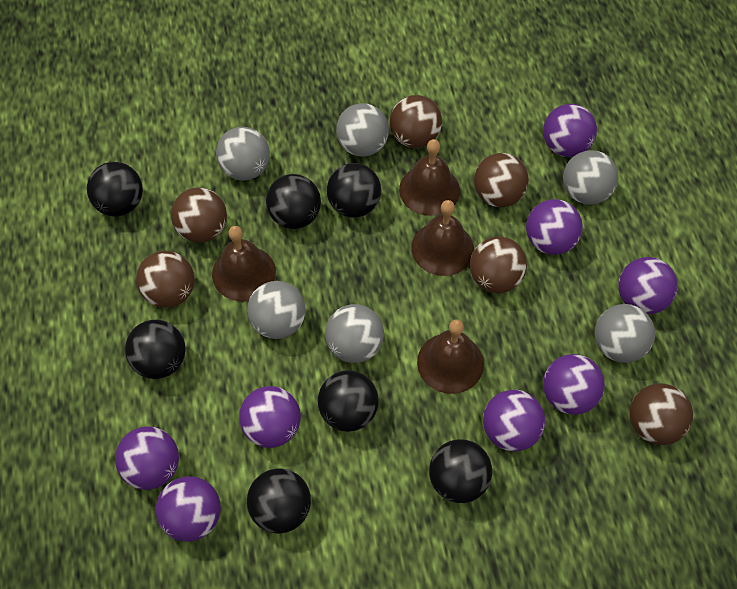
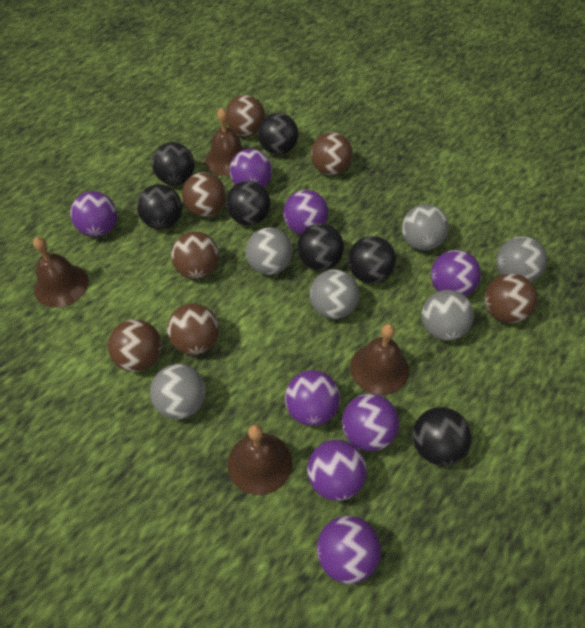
brown ball: [136,251,194,308] [171,188,227,243] [390,95,442,148] [470,236,527,293] [474,153,529,207] [630,384,693,445] = 6 -> [108,320,162,372] [167,303,219,355] [171,232,219,279] [182,172,226,217] [226,95,265,136] [311,132,353,175] [485,273,537,323] = 7

